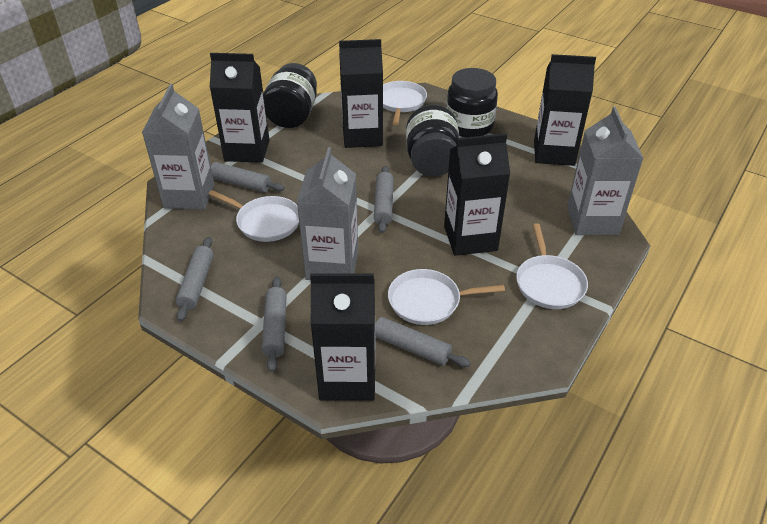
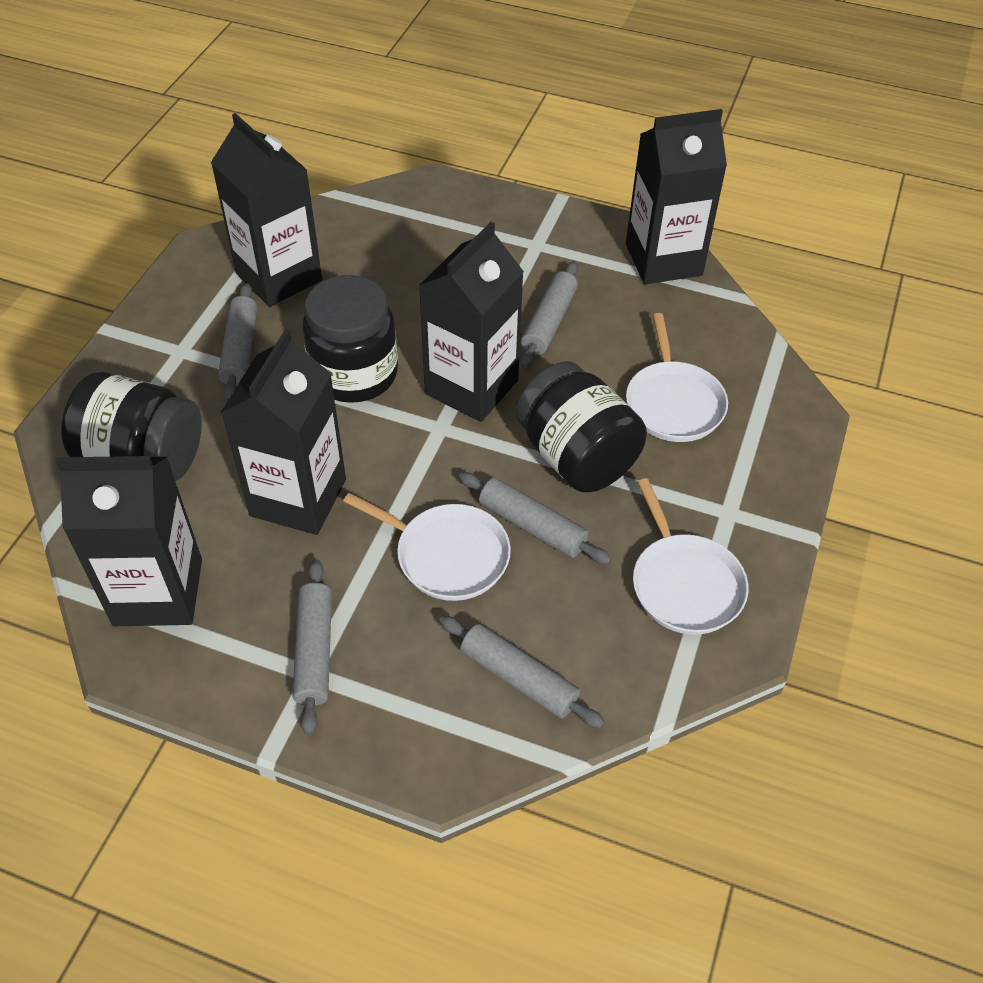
grey carton: [142,84,214,210] [297,147,358,280] [567,107,643,235] = 3 -> none = 0
white pan: [208,190,299,242] [383,81,427,125] [388,269,505,325] [516,223,588,309] = 4 -> [343,493,511,601] [626,313,728,442] [633,478,748,635] = 3

